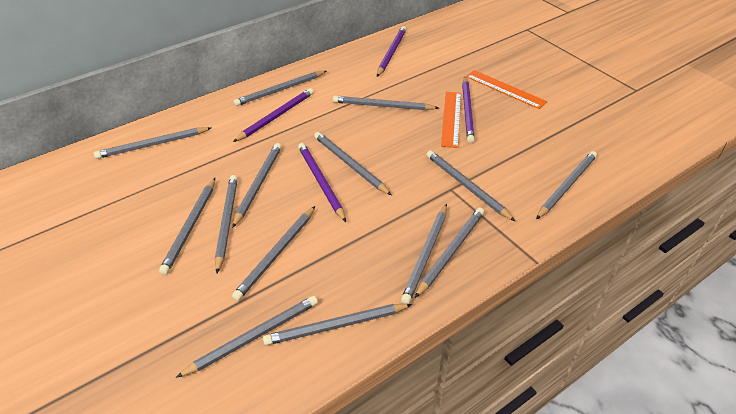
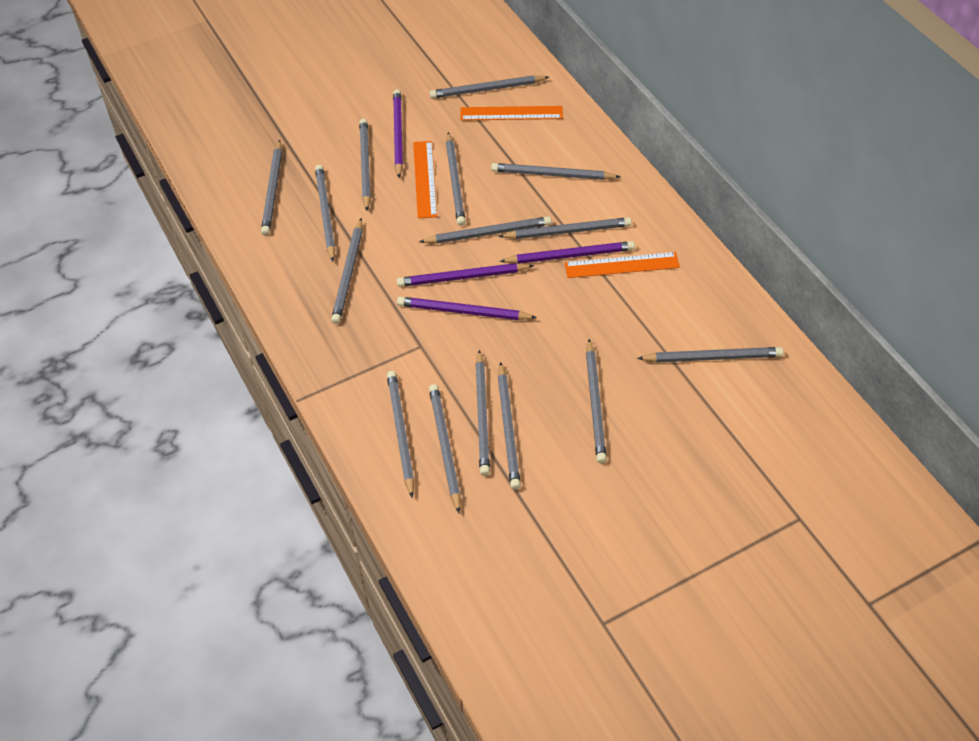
grey pencil: [94,127,211,159] [159,178,215,275] [176,296,318,378] [215,175,238,273] [232,143,282,228] [232,206,315,301] [234,71,326,106] [263,304,412,346] [314,132,391,195] [333,96,439,110] [401,204,447,304] [415,207,484,298] [426,150,515,221] [536,151,597,219] = 14 -> [261,140,282,235] [315,165,335,262] [331,218,362,324] [359,119,371,211] [387,371,414,498] [419,216,551,244] [429,384,461,513] [430,75,549,98] [446,132,466,226] [475,350,490,476] [491,163,620,180] [498,217,632,239] [498,362,521,490] [586,339,607,463] [637,347,783,363] = 15
orange ruler: [441,92,461,148] [466,70,547,109] = 2 -> [413,141,437,218] [460,106,563,121] [565,252,680,278] = 3

